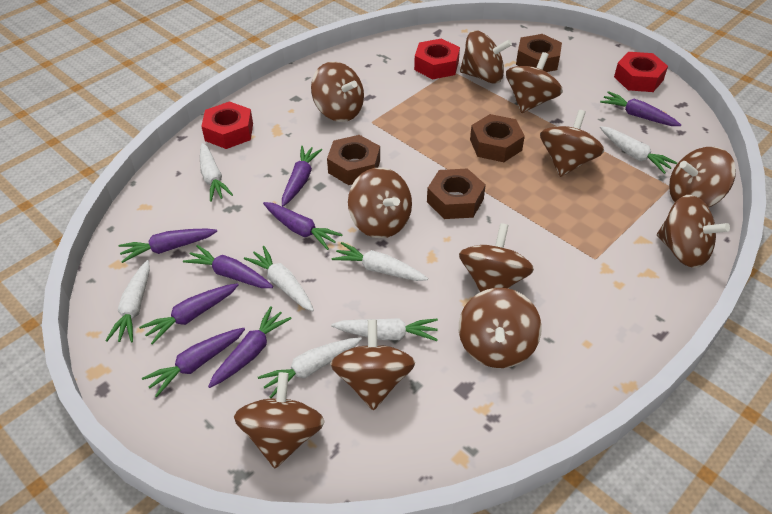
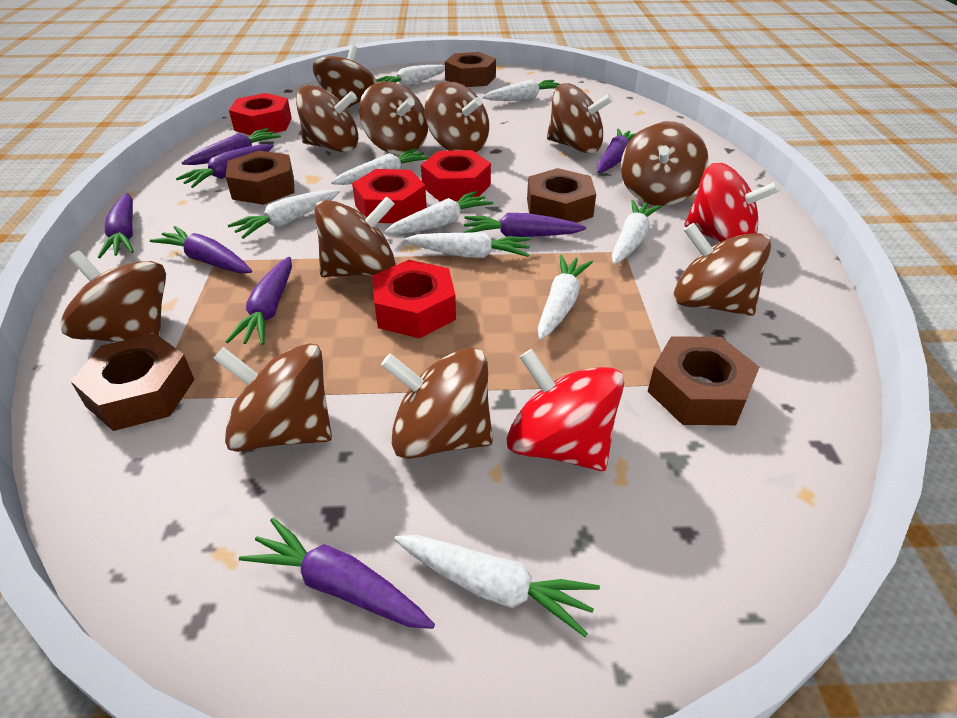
brown nut: [327,135,380,185] [427,168,486,219] [470,114,525,162] [516,34,562,72] = 4 -> [71,334,194,431] [226,151,295,205] [445,52,496,87] [527,168,596,223] [648,336,760,425] = 5
red nut: [201,101,253,149] [414,38,460,79] [614,52,668,92] = 3 -> [229,93,292,135] [352,169,427,223] [372,260,456,338] [421,150,491,201] = 4
red spinning top: none = 0 -> [507,349,624,471] [685,162,780,242] = 2
white carrot: [105,260,150,343] [200,143,233,202] [244,246,314,312] [258,337,362,398] [331,318,438,341] [332,242,428,281] [600,126,677,174] = 7 -> [228,190,340,239] [331,148,430,185] [376,65,445,87] [384,191,493,234] [394,535,600,637] [404,232,530,258] [482,79,559,101] [538,255,593,340] [612,200,661,265] = 9

